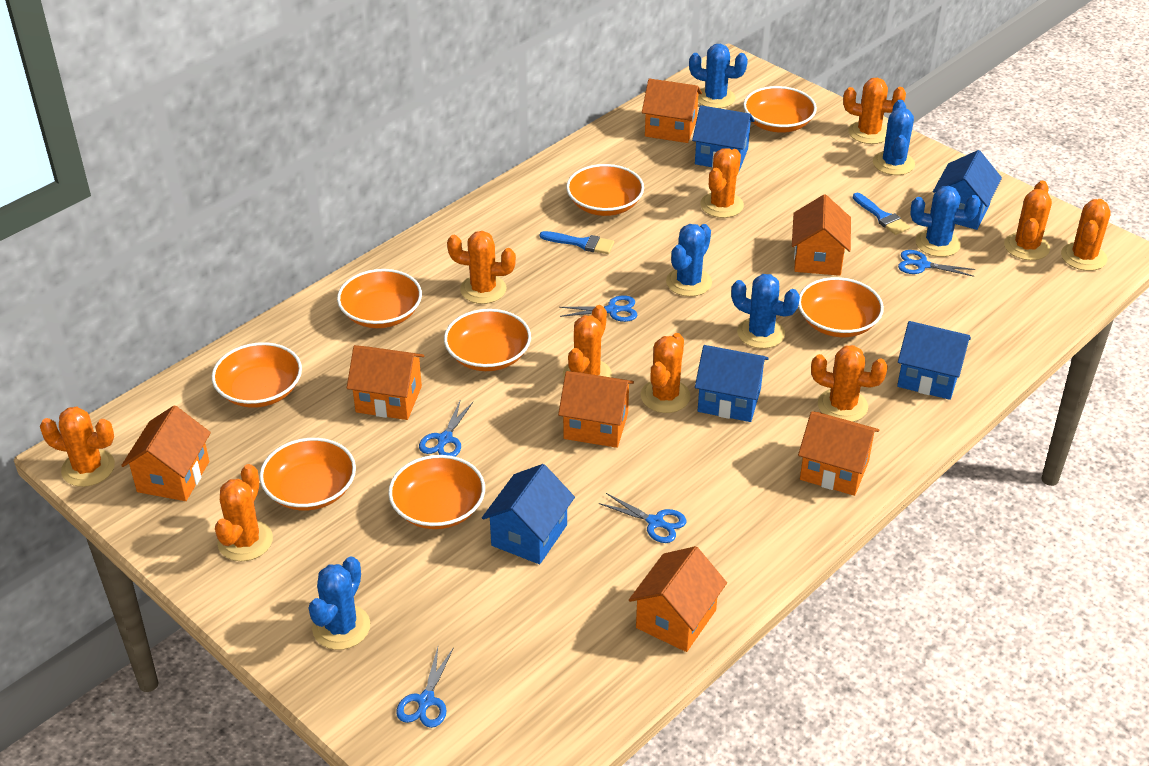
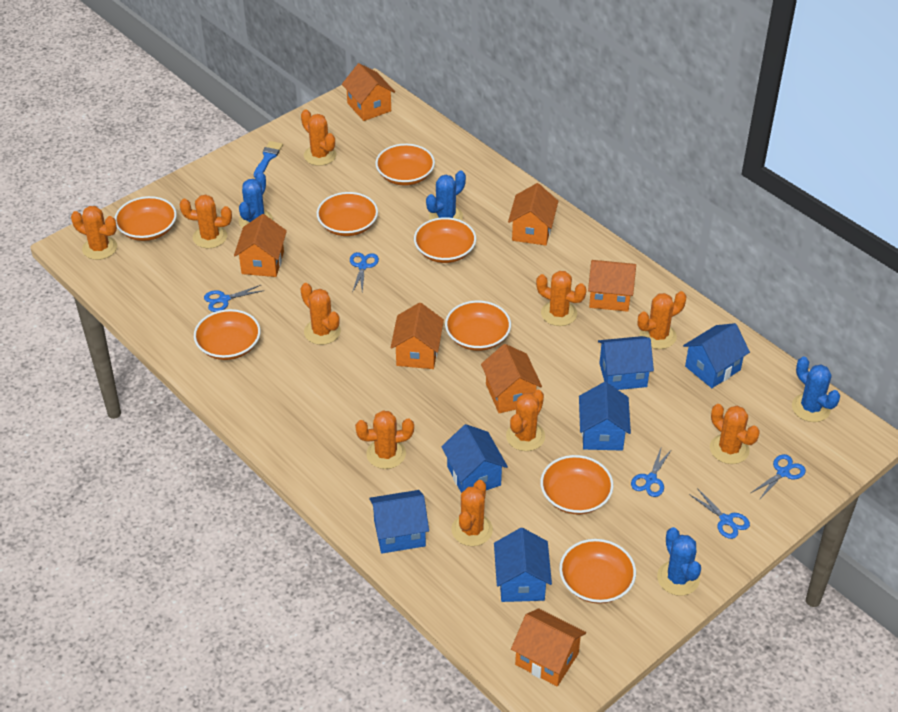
blue brush: [540,231,614,254] [853,193,910,235] = 2 -> [254,141,283,177] = 1
blue cactus: [309,556,370,650] [666,224,712,297] [689,44,748,109] [731,274,800,349] [873,100,915,175] [910,186,980,257] = 6 -> [239,171,273,228] [426,170,466,221] [657,527,701,596] [792,357,840,422] = 4
blue house: [482,464,575,564] [692,105,754,171] [695,345,769,422] [897,321,971,400] [933,150,1002,230] = 5 -> [369,490,429,554] [442,424,508,493] [494,528,552,602] [579,382,631,451] [598,336,654,390] [683,323,750,388] = 6

